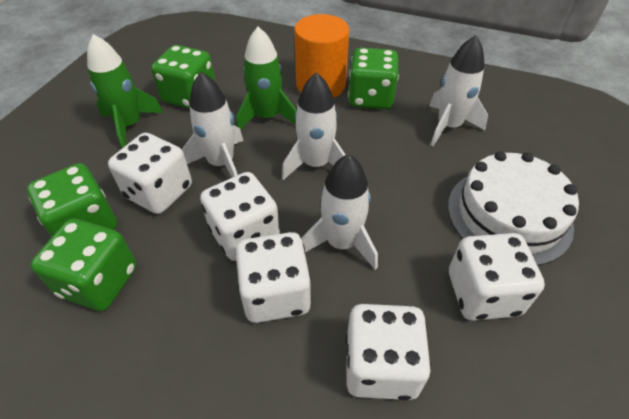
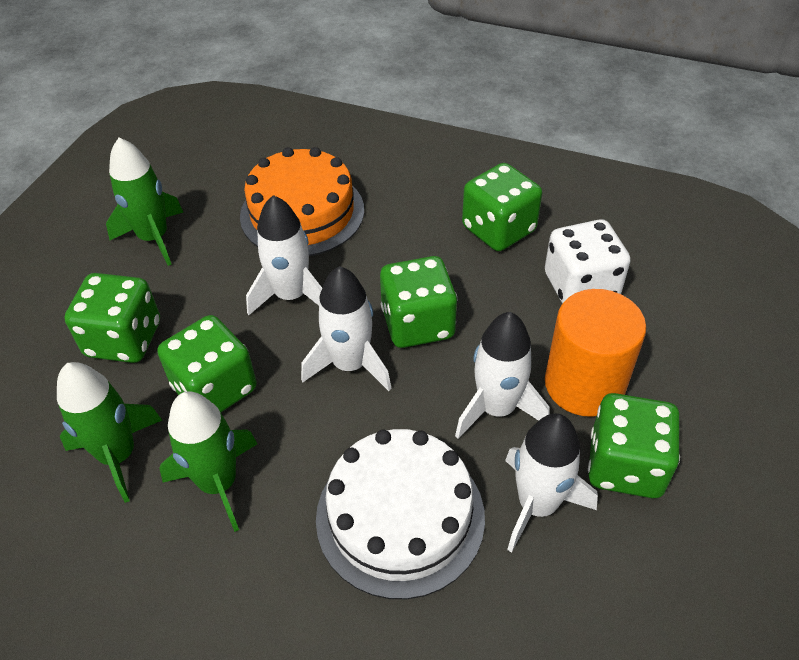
green dice: [27,163,117,237] [31,218,137,311] [151,45,215,109] [348,48,399,109] = 4 -> [64,273,160,363] [157,315,257,412] [380,256,457,348] [462,163,542,251] [588,393,680,498] = 5
green rocket: [87,34,163,148] [236,27,297,130] = 2 -> [57,362,162,503] [106,138,183,266] [159,391,257,532] = 3
orange cake: none = 0 -> [240,147,364,256] = 1
white dice: [108,133,192,214] [200,172,280,261] [236,232,311,323] [346,304,431,400] [449,233,545,321] = 5 -> [545,219,631,303] = 1

